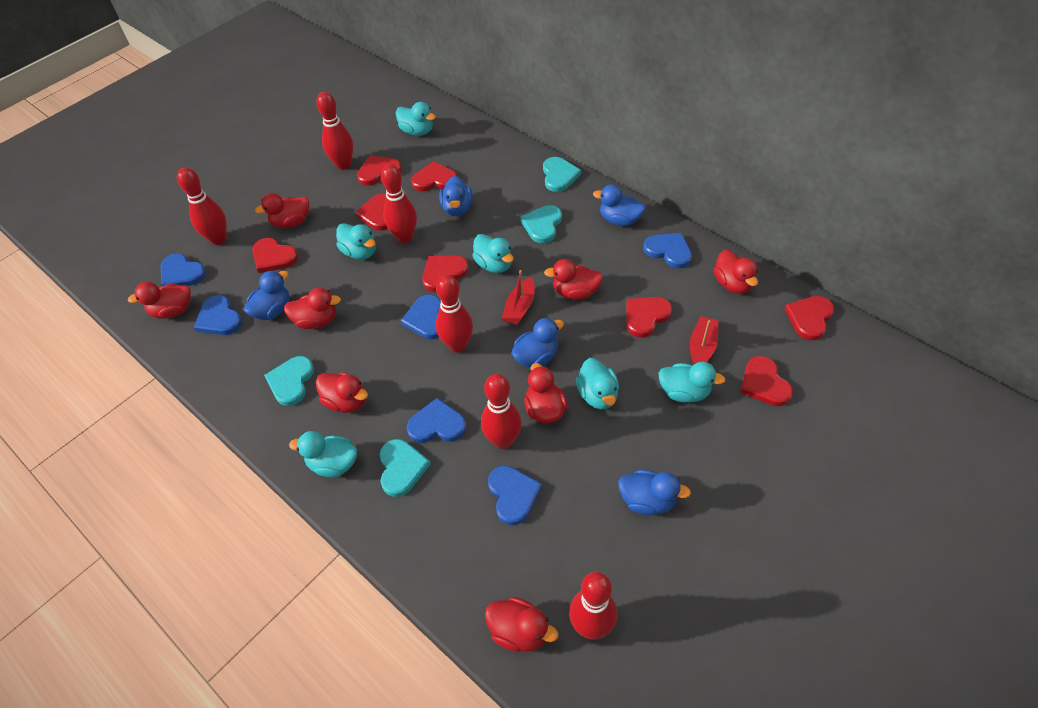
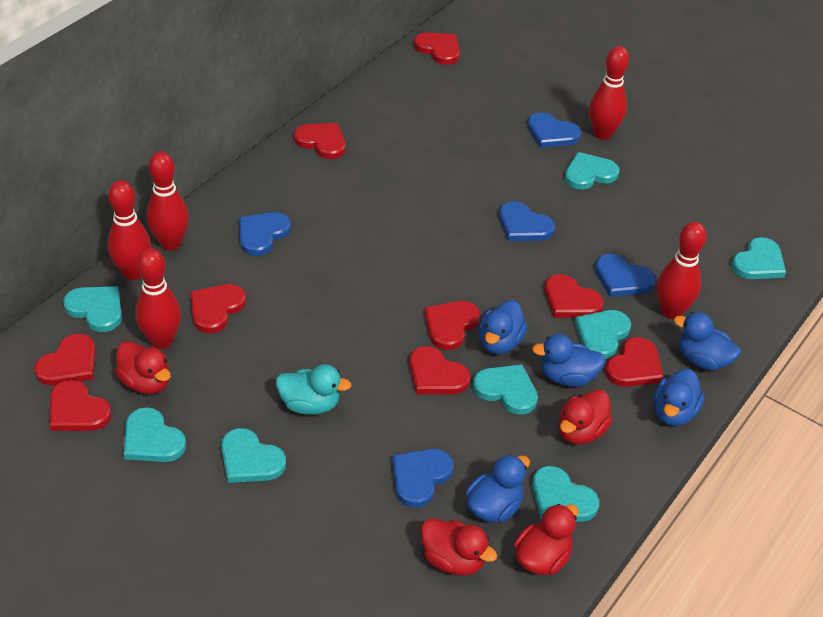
blue heart: [160,253,206,286] [194,295,242,335] [401,295,441,339] [407,398,466,443] [488,466,542,525] [643,233,692,268] = 6 -> [239,212,291,256] [392,449,454,508] [499,201,555,241] [527,112,581,148] [595,254,656,297] = 5
red boat: [501,270,535,326] [690,316,718,364] = 2 -> none = 0
red bowling pin: [177,167,227,245] [316,92,353,170] [381,164,417,243] [436,275,473,353] [481,374,522,449] [569,572,617,640] = 6 -> [107,180,151,280] [135,248,181,349] [146,151,189,250] [589,46,629,140] [657,222,706,319] = 5
red duck: [128,282,191,319] [255,193,309,228] [284,288,341,329] [316,372,368,413] [485,597,558,652] [524,363,568,423] [544,259,603,299] [714,249,758,294] = 8 -> [115,341,171,394] [421,518,497,576] [514,504,578,575] [559,389,613,445] = 4
red heart: [252,238,298,273] [355,193,388,231] [357,155,402,186] [411,161,457,191] [422,255,469,292] [626,297,672,338] [740,356,793,406] [784,296,834,340] = 8 -> [34,334,96,385] [50,379,112,431] [190,284,246,333] [294,123,346,159] [409,346,470,394] [414,32,460,65] [424,301,480,350] [544,274,603,318] [605,337,664,387] = 9
turquoise duck: [289,431,357,478] [336,223,376,260] [396,102,436,136] [472,234,514,273] [576,358,619,409] [658,362,725,402] = 6 -> [276,364,351,415] = 1
turquoise heart: [264,356,314,406] [380,439,431,497] [520,205,562,243] [543,157,581,192] = 4 -> [63,286,122,332] [124,407,186,462] [221,428,286,483] [473,364,538,415] [532,466,599,522] [564,152,619,190] [574,310,631,359] [731,237,786,279] = 8

